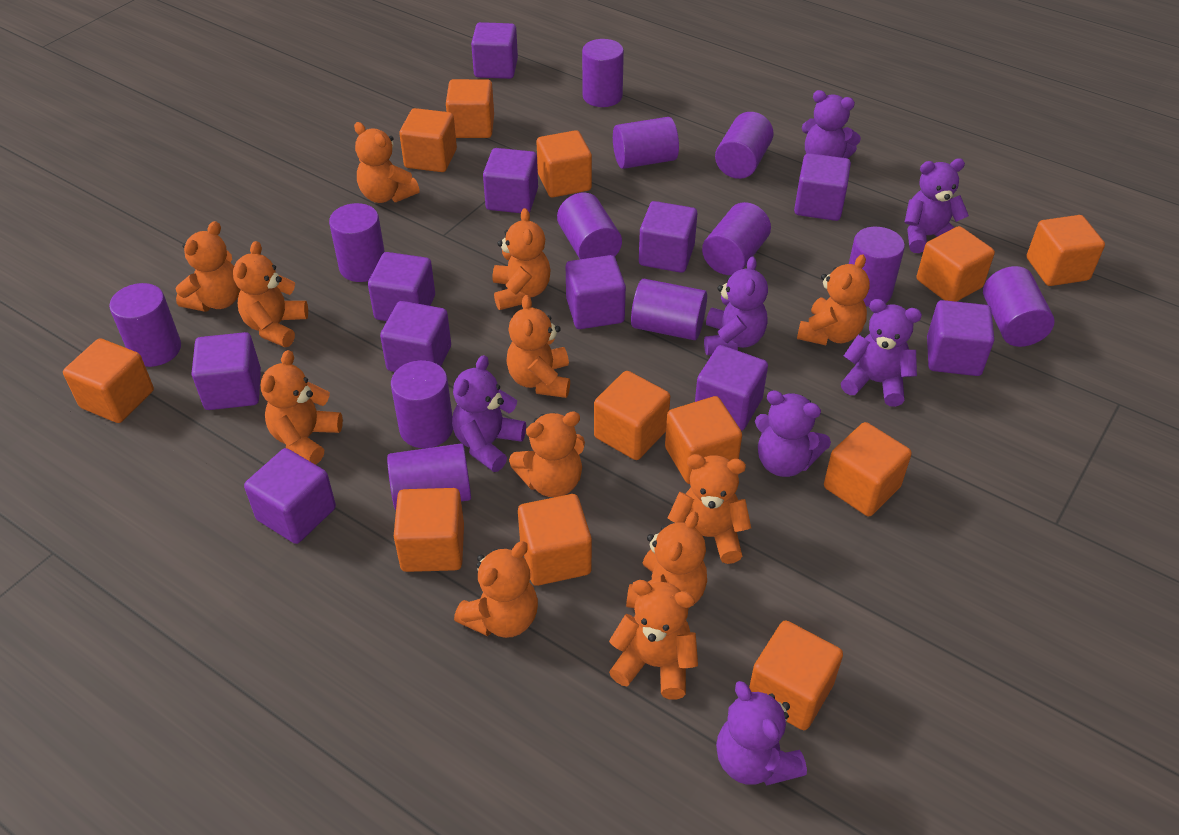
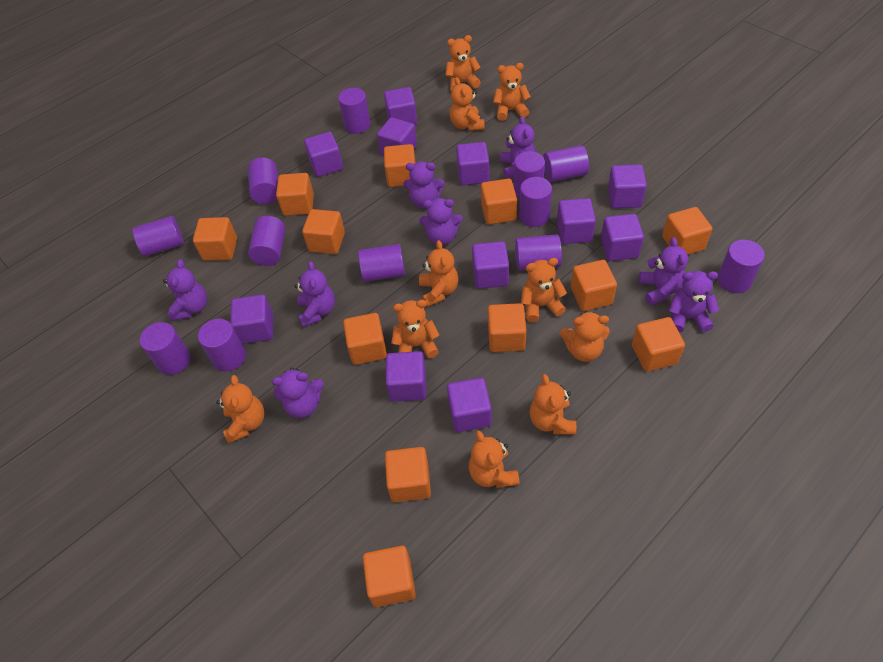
orange teddy bear: [176,221,241,312] [233,241,308,347] [261,350,343,465] [354,122,420,203] [454,541,538,638] [493,208,550,310] [506,295,570,398] [509,411,585,497] [609,580,698,700] [626,511,707,608] [668,454,751,564] [797,254,870,345] = 12 -> [216,375,265,443] [391,300,439,358] [419,240,458,307] [445,35,481,91] [450,77,485,131] [469,430,520,488] [493,63,531,121] [521,258,567,322] [529,374,576,435] [560,311,610,362] = 10
purple teddy bear: [452,355,526,472] [704,256,768,355] [716,681,807,785] [755,390,831,477] [802,90,861,159] [841,299,922,407] [905,158,969,253] = 7 -> [163,259,207,321] [272,368,324,418] [295,261,335,327] [403,161,445,208] [419,198,463,245] [500,116,536,179] [639,237,688,305] [668,271,719,333] = 8

